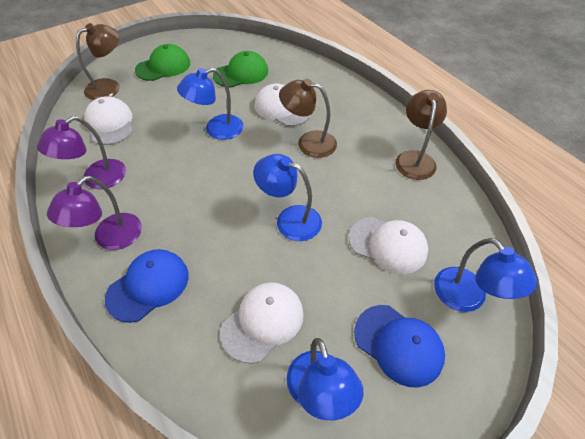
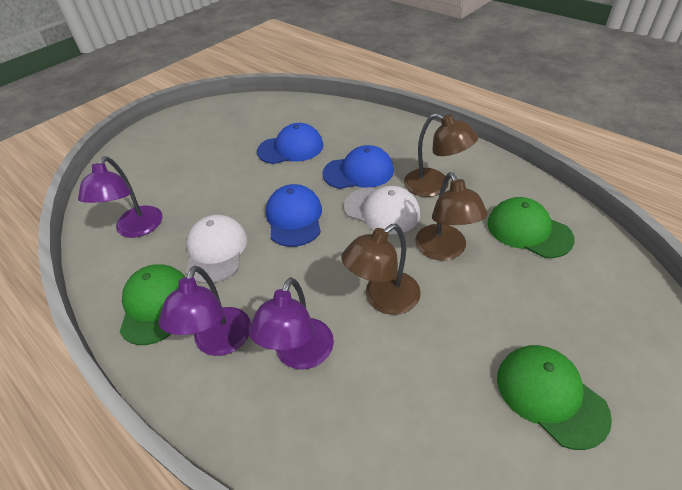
blue cap: [105,249,189,323] [354,305,445,387] = 2 -> [257,123,324,164] [266,184,322,247] [323,145,394,189] = 3
blue lamp: [177,68,244,140] [253,154,322,241] [287,338,364,420] [434,238,537,312] = 4 -> none = 0
green cap: [135,44,190,81] [213,51,268,88] = 2 -> [120,264,185,345] [487,197,575,258] [497,345,612,450] = 3
purple lamp: [37,116,126,189] [47,176,142,250] = 2 -> [78,156,162,238] [159,266,251,356] [249,277,334,370] = 3
white cap: [84,97,133,145] [220,282,304,364] [255,84,311,126] [349,217,428,274] = 4 -> [186,215,247,284] [344,186,420,234] = 2

